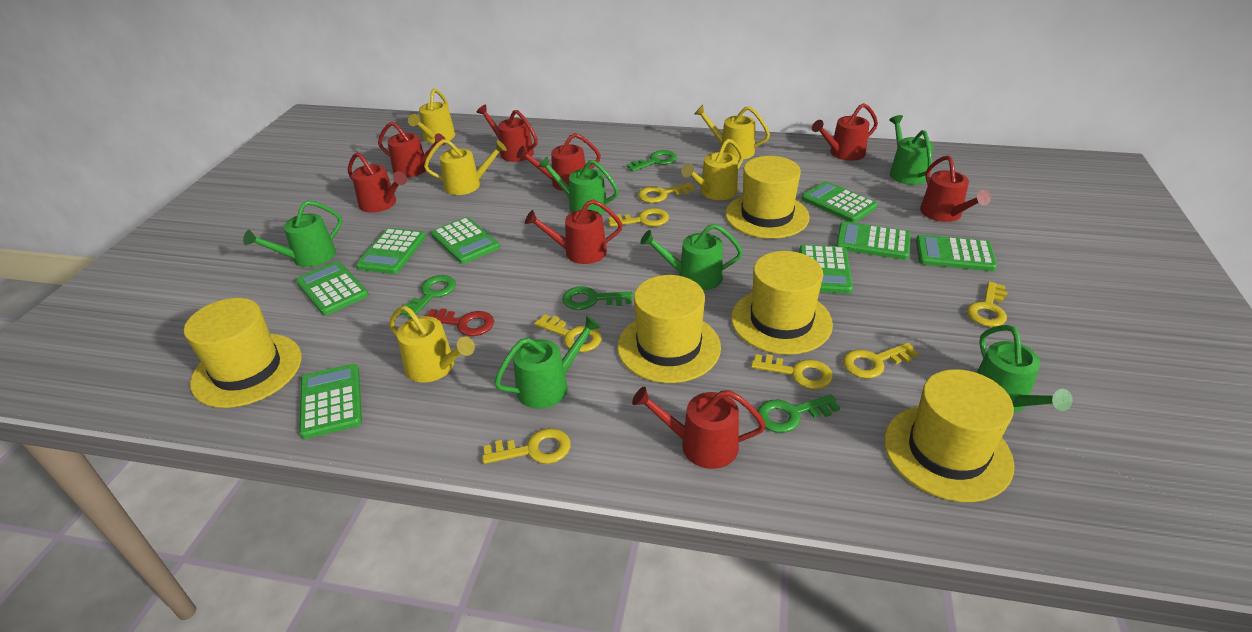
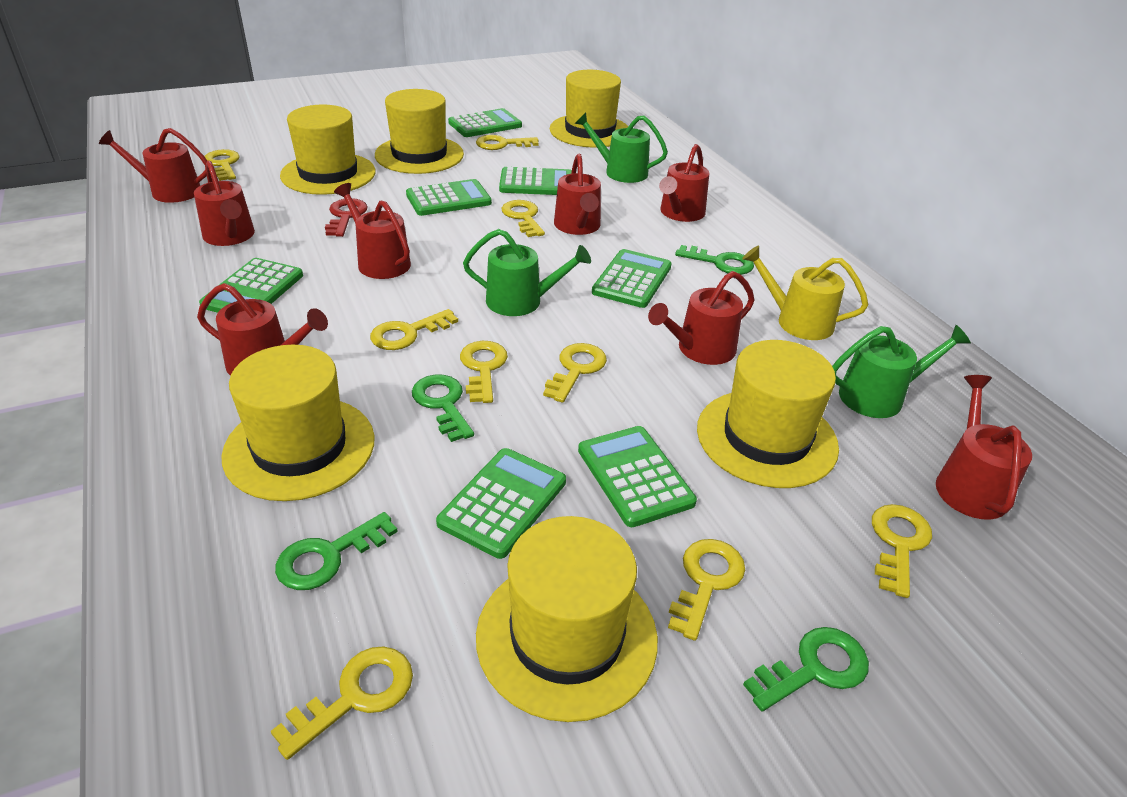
green calculator: [296,261,369,315] [299,364,362,439] [356,228,426,274] [431,217,500,264] [799,245,853,294] [801,181,878,223] [836,222,911,260] [916,235,997,271] = 8 -> [199,258,303,313] [406,179,492,216] [436,448,566,559] [448,108,522,137] [499,167,572,195] [578,426,697,527] [592,249,672,308] = 7
green watering can: [243,201,342,267] [494,315,601,409] [538,157,619,214] [640,224,743,290] [889,115,934,185] [976,325,1073,413] = 6 -> [463,229,591,316] [574,113,668,183] [832,325,971,418] = 3
yellow hat: [184,298,302,408] [617,275,721,383] [725,156,810,239] [731,251,833,355] [884,369,1014,502] = 5 -> [221,345,375,501] [280,104,376,195] [375,89,464,174] [476,516,658,722] [550,70,628,148] [697,340,839,488] = 6
yellow key: [482,428,571,464] [534,314,602,352] [608,208,669,227] [638,182,695,203] [751,354,833,389] [843,343,919,379] [967,281,1007,327] = 7 -> [204,149,240,181] [271,646,413,760] [370,309,458,350] [460,341,508,403] [476,135,539,150] [502,200,545,237] [543,343,607,403] [668,539,745,641] [872,504,932,598] = 9
yellow watering can: [389,306,475,382] [408,88,455,143] [424,139,507,195] [681,139,744,200] [694,105,770,160] = 5 -> [742,245,868,340] = 1

